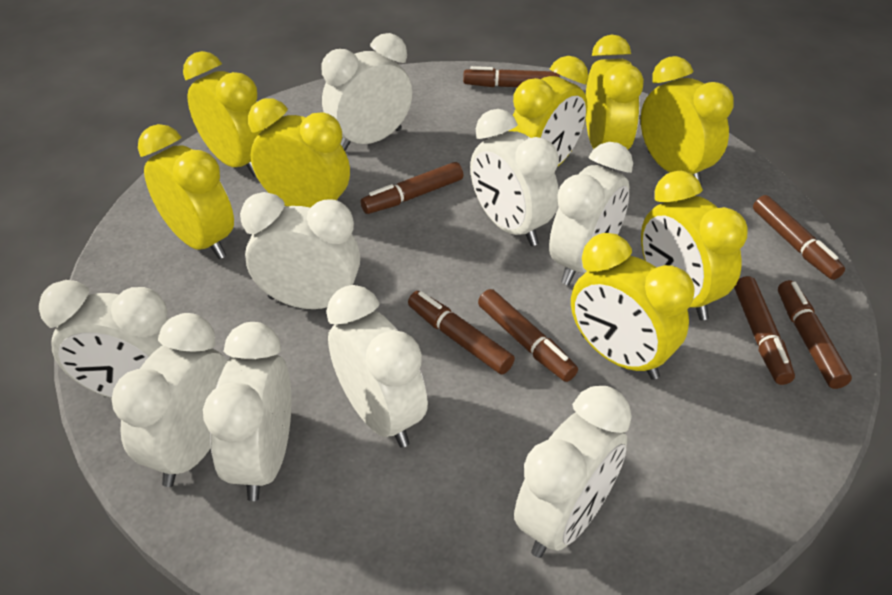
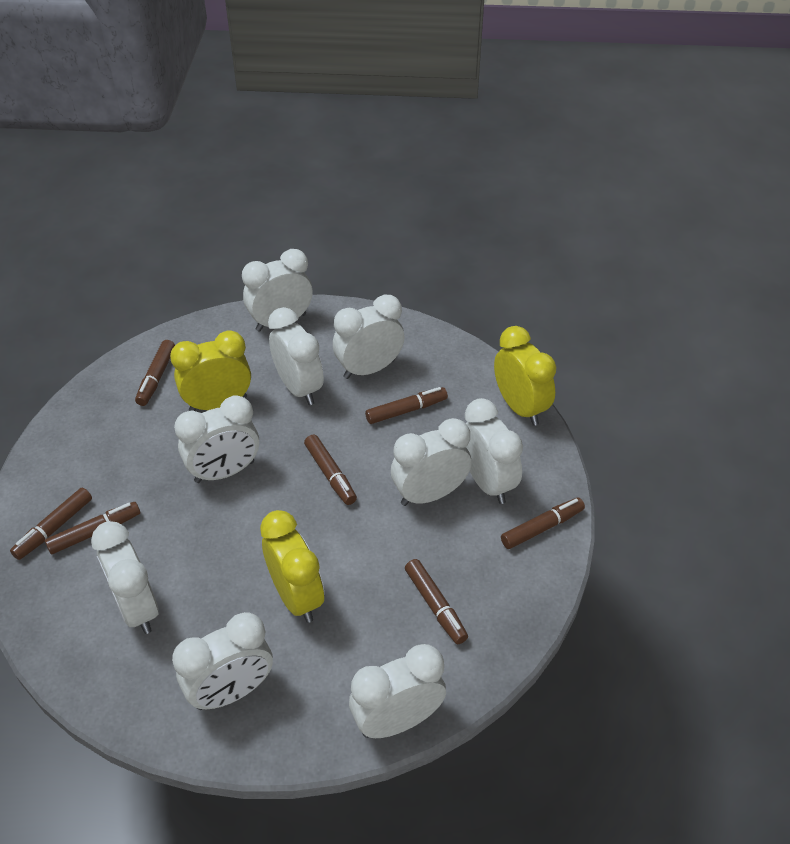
yellow clock: [138,124,234,259] [183,51,264,177] [248,98,350,208] [509,56,589,167] [571,233,695,380] [586,34,644,149] [641,56,734,186] [641,171,748,320] = 8 -> [170,330,251,411] [260,510,324,623] [494,326,557,426] = 3

